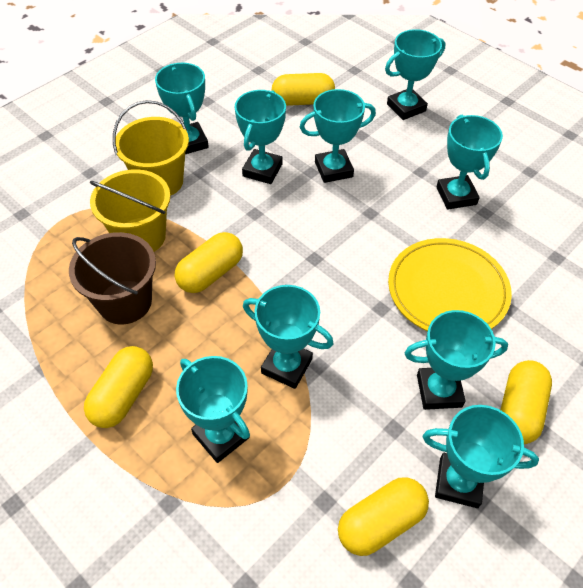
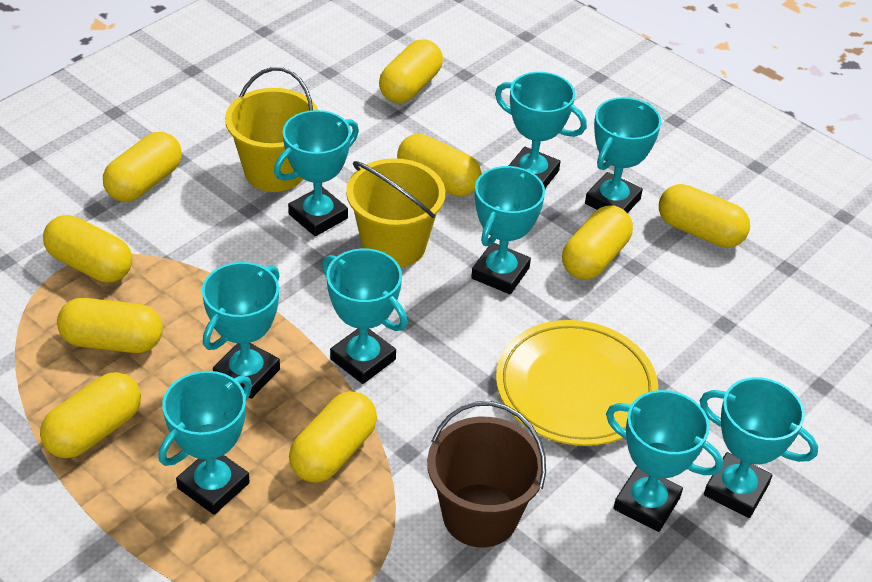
yellow capsule: [84,346,153,428] [175,232,243,293] [271,73,335,106] [338,477,429,556] [500,360,552,444] = 5 -> [40,372,141,458] [43,215,132,283] [57,298,163,353] [103,132,182,202] [289,391,377,483] [379,39,443,103] [397,134,481,197] [562,205,633,280] [659,184,750,248] = 9

